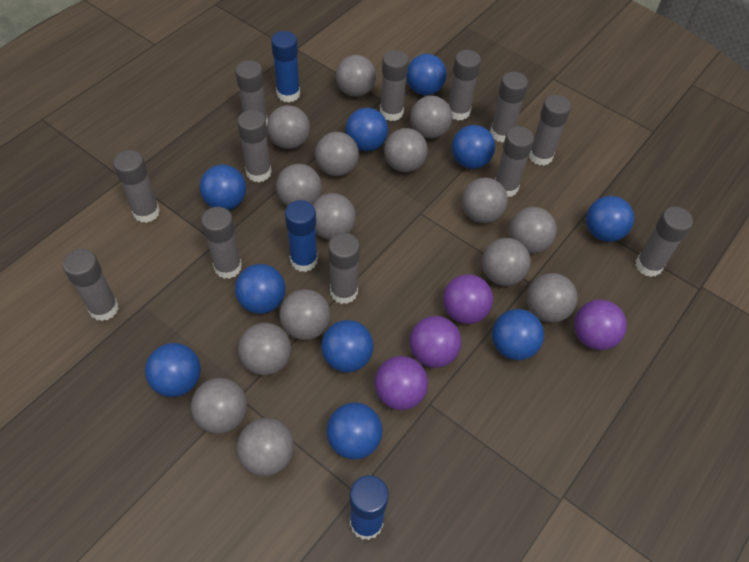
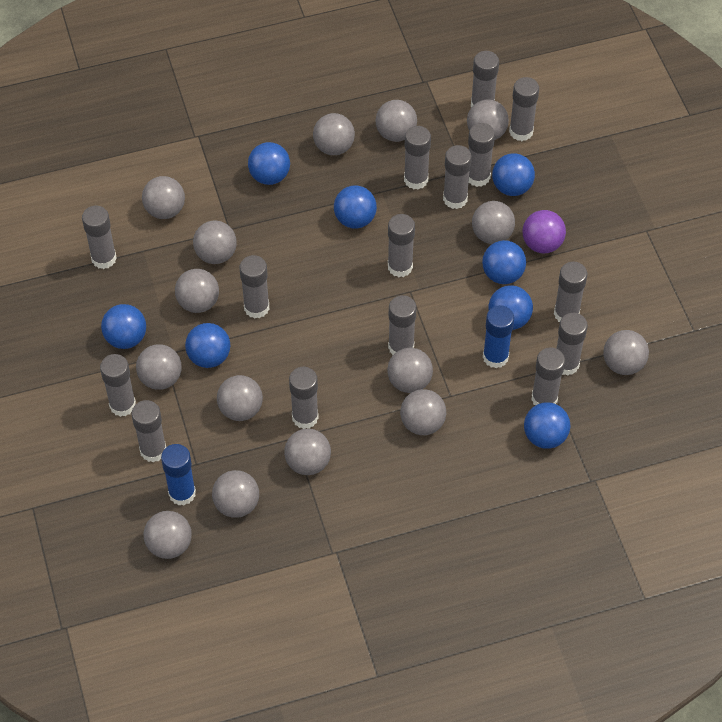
blue ball: [145,343,201,397] [200,165,246,210] [235,264,285,314] [321,320,374,372] [327,402,382,459] [346,108,388,151] [406,54,447,95] [452,125,495,169] [492,309,544,360] [586,196,634,242] = 10 -> [101,304,146,349] [185,323,230,368] [248,142,290,185] [334,185,377,229] [482,240,526,284] [488,285,533,330] [492,154,535,196] [524,402,570,449] = 8
blue glue stick: [271,31,300,102] [285,200,318,272] [350,475,389,540] = 3 -> [161,444,196,505] [483,305,514,368] = 2
grey glue stick: [63,249,119,321] [113,150,160,223] [201,207,242,279] [235,60,268,126] [237,110,272,182] [328,233,360,304] [380,50,409,121] [448,50,481,120] [490,72,528,142] [495,126,534,197] [529,95,571,166] [636,207,693,277] = 12 -> [82,206,117,269] [100,354,136,417] [131,400,166,462] [239,255,269,319] [289,367,319,429] [388,214,415,277] [388,295,417,355] [404,126,431,190] [443,145,472,209] [468,123,495,187] [471,51,499,107] [509,77,539,141] [531,348,565,405] [554,262,587,322] [556,313,588,376] = 15
purple ball: [375,356,428,410] [409,316,461,368] [443,274,493,324] [574,300,627,350] = 4 -> [522,210,566,253] = 1

